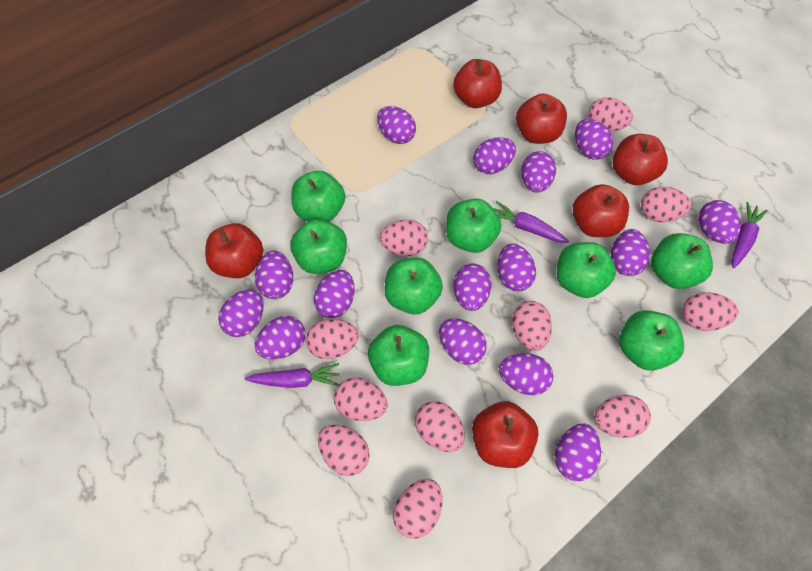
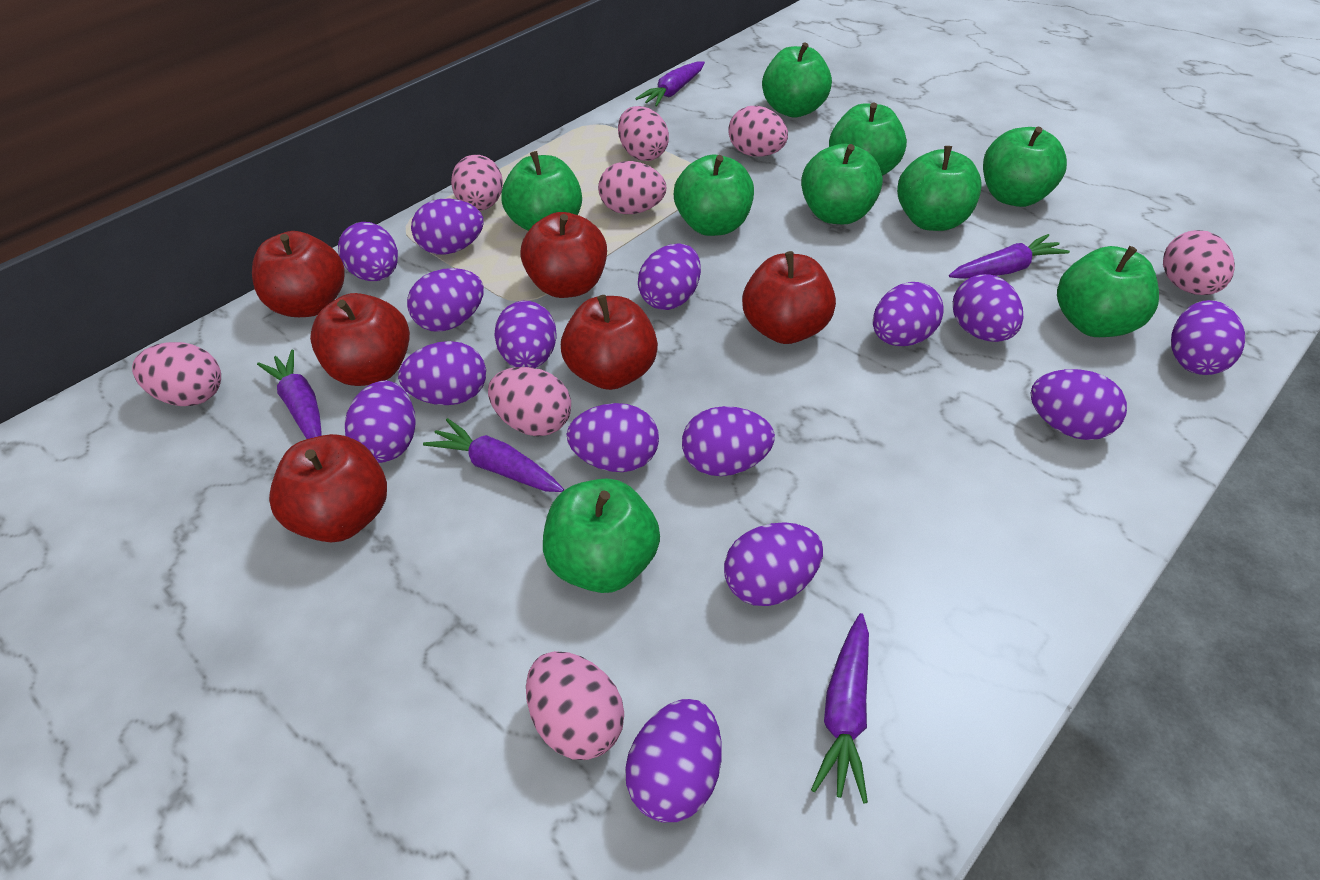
green apple: [290,219,347,274] [291,171,345,222] [368,325,429,386] [384,258,443,314] [446,199,501,253] [556,242,616,298] [619,310,684,371] [651,233,713,289] = 8 -> [502,151,582,231] [543,478,660,593] [674,155,754,236] [762,42,832,118] [801,144,883,224] [829,102,907,176] [897,146,982,231] [983,127,1067,207] [1057,246,1159,337] = 9
pink egg: [306,319,359,359] [318,425,370,476] [334,378,388,421] [380,220,428,256] [393,479,442,539] [415,401,465,452] [512,301,552,351] [588,97,633,131] [594,395,651,438] [641,187,691,222] [682,292,738,331] = 11 -> [132,342,221,406] [451,155,503,211] [488,367,571,436] [526,651,624,760] [598,161,666,214] [618,106,669,161] [728,106,788,157] [1163,230,1235,295] = 8
purple carrot: [245,363,339,388] [493,201,569,243] [731,202,768,268] = 3 -> [257,349,322,439] [423,418,564,492] [635,61,705,107] [811,613,869,803] [949,234,1070,279] = 5

